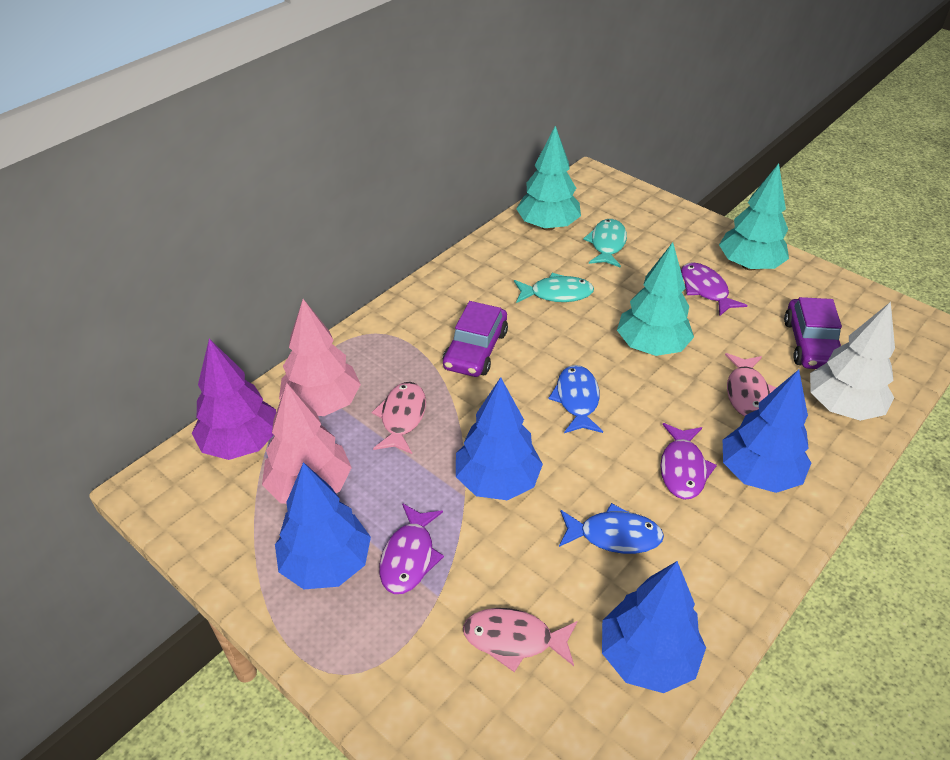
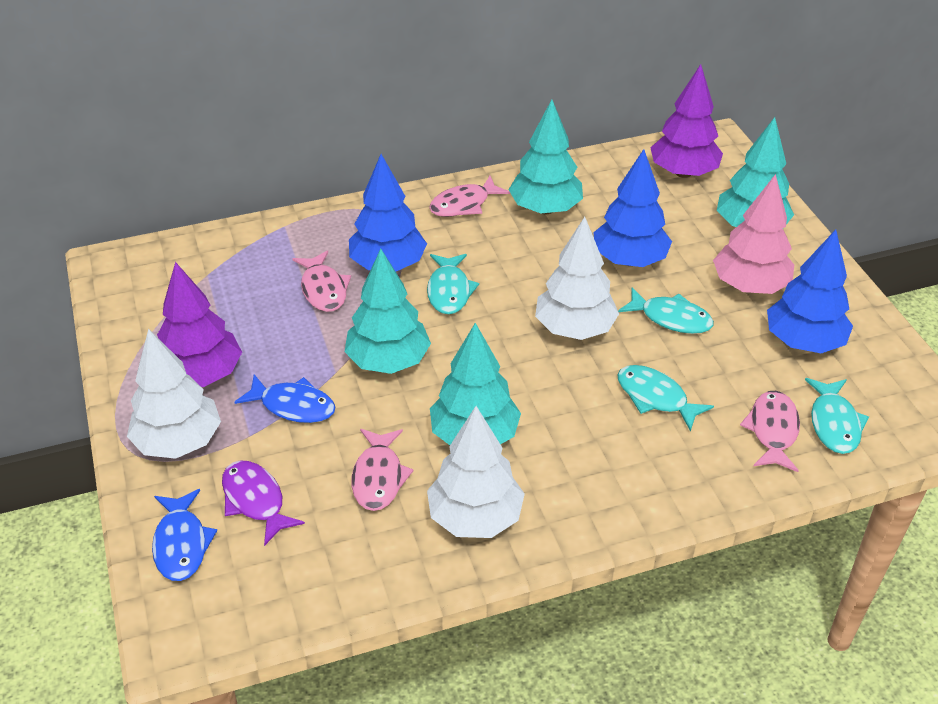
blue tree: [275,462,371,589] [456,377,543,500] [602,561,706,693] [723,370,811,493] = 4 -> [349,154,427,271] [593,149,672,267] [767,229,853,353] = 3
pink fish: [372,382,426,454] [463,608,577,672] [725,353,777,416] = 3 -> [293,251,351,312] [352,429,414,511] [429,176,510,217] [740,391,800,472] = 4
pink tree: [262,383,352,504] [279,299,361,416] = 2 -> [713,174,794,294] = 1
purple car: [443,301,508,377] [784,297,842,369] = 2 -> none = 0
purple fish: [379,503,444,594] [660,423,717,500] [681,262,748,317] = 3 -> [222,461,305,546] = 1
purple tree: [192,339,276,460] = 1 -> [157,262,242,387] [650,64,723,178] = 2
turquoise fish: [514,273,594,303] [583,219,627,268] = 2 -> [427,254,479,314] [617,365,714,432] [618,287,714,334] [805,378,869,454] = 4
turquoise tree: [516,126,581,231] [617,242,694,356] [719,163,789,270] = 3 -> [345,249,431,374] [430,323,521,445] [509,100,583,214] [717,117,794,227] = 4
white tree: [810,302,895,421] = 1 -> [127,329,221,459] [427,406,525,538] [535,217,619,340] = 3

